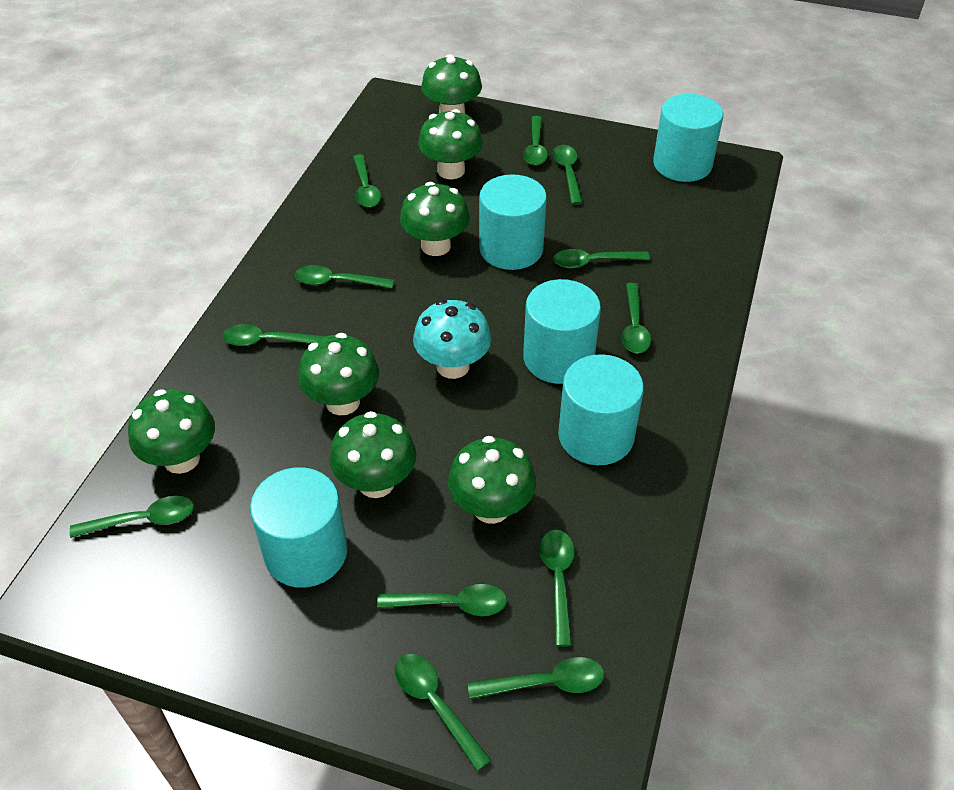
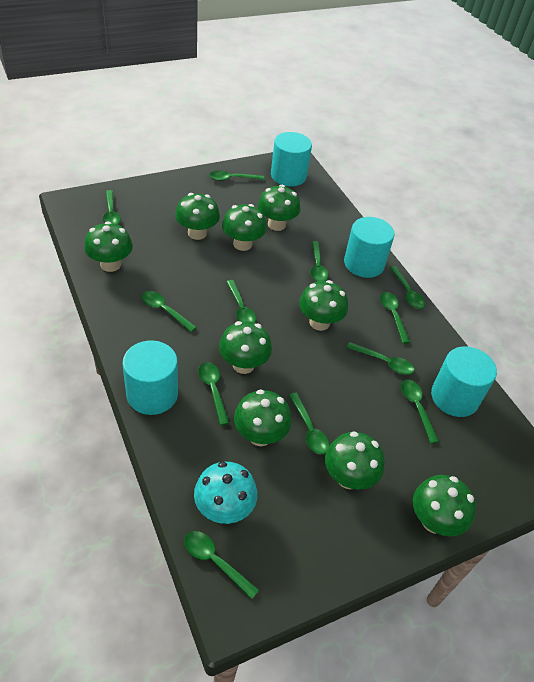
green mushroom: [128,389,215,474] [298,333,379,415] [330,411,416,498] [400,182,470,256] [418,109,483,179] [421,54,482,114] [448,436,536,524] = 7 -> [84,222,133,272] [175,193,220,240] [219,321,272,374] [222,204,267,251] [234,389,292,446] [258,185,301,231] [299,280,348,331] [325,431,385,490] [413,475,476,536] = 9
turquoise cylinder: [250,467,348,588] [479,174,547,270] [523,279,601,384] [558,354,644,465] [653,94,723,182] = 5 -> [123,340,178,415] [271,132,312,186] [344,217,395,278] [431,346,497,417] = 4

